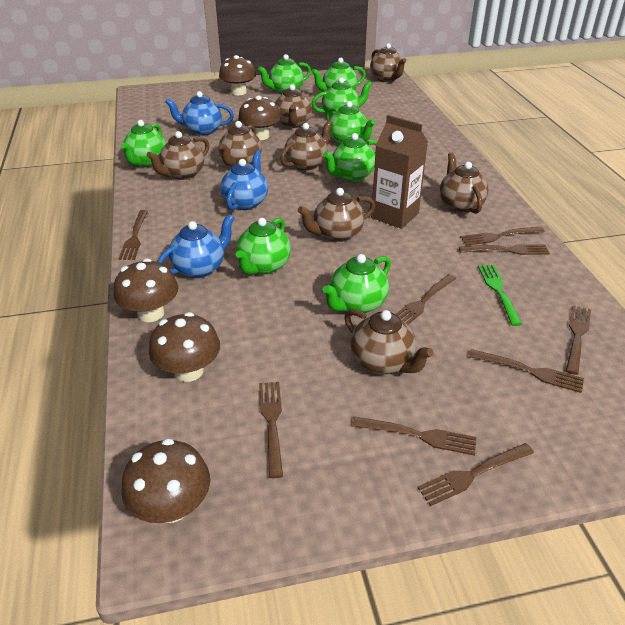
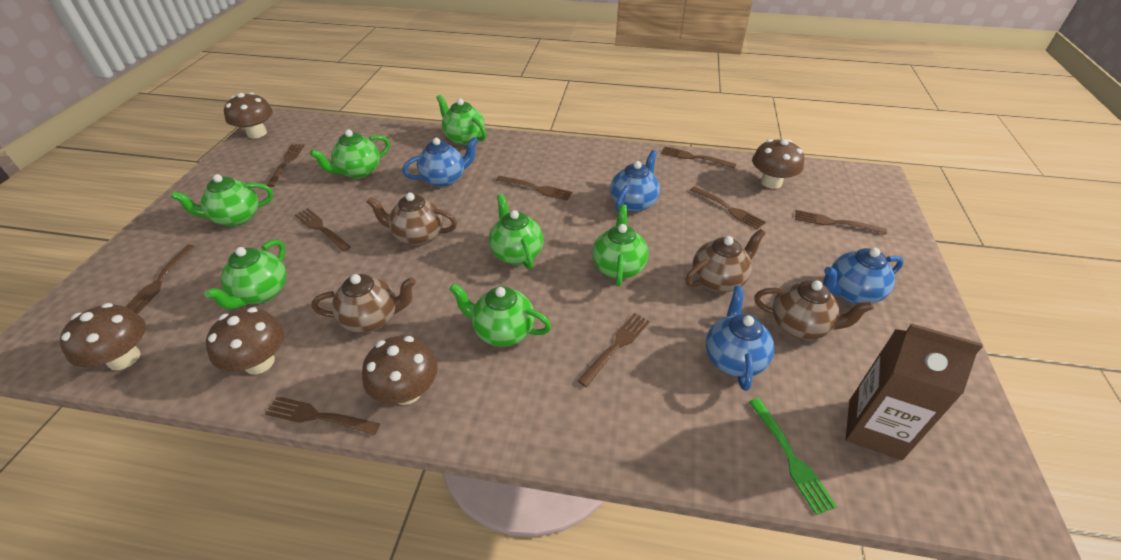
blue teapot: [157,214,234,278] [165,91,234,136] [220,150,268,210] = 3 -> [402,137,478,187] [610,150,660,212] [706,286,774,391] [823,248,904,304] = 4
brown teapot: [147,131,209,180] [219,121,262,166] [275,84,312,128] [280,120,333,171] [298,188,375,242] [344,309,433,374] [370,43,406,82] [440,153,489,214] = 8 -> [311,274,416,333] [367,193,457,246] [686,229,766,292] [754,280,874,340] = 4
green teapot: [121,120,166,167] [236,218,291,274] [258,54,311,94] [312,58,366,92] [312,77,372,117] [323,133,377,182] [323,254,391,313] [326,101,375,145] = 8 -> [171,174,273,227] [204,240,287,309] [310,129,390,179] [436,95,486,145] [449,283,552,347] [489,194,544,269] [592,205,648,287] = 7

